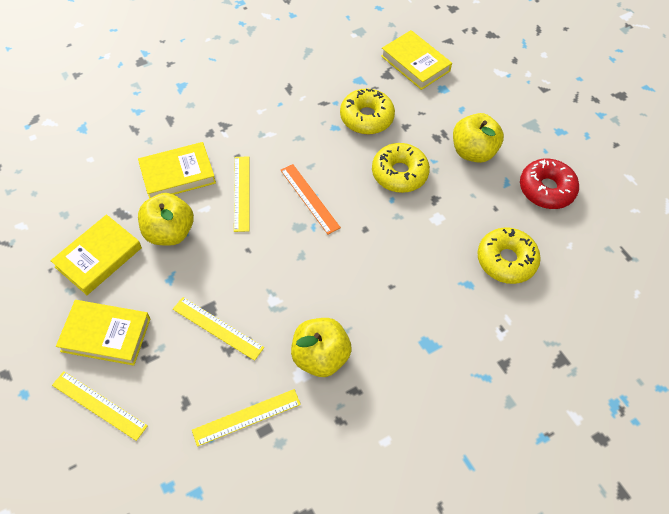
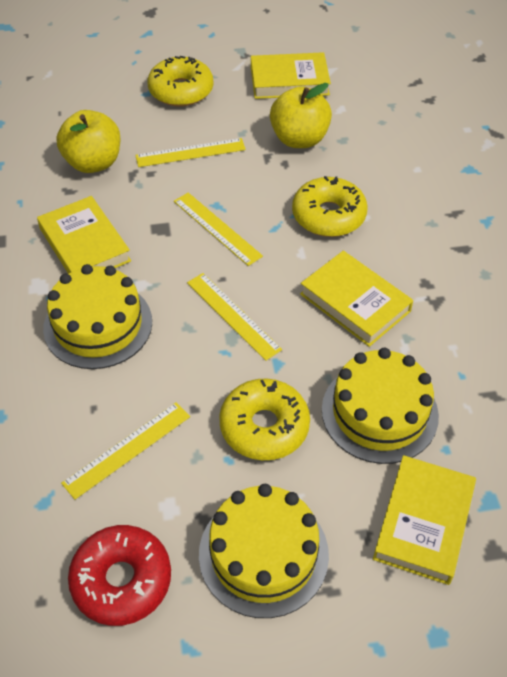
orange ruler: [281,164,341,234] = 1 -> none = 0
yellow apple: [138,193,194,246] [291,318,352,377] [453,113,504,163] = 3 -> [56,110,120,173] [270,83,332,148] = 2
yellow cake: none = 0 -> [43,264,152,369] [199,484,329,618] [322,348,439,464] = 3

